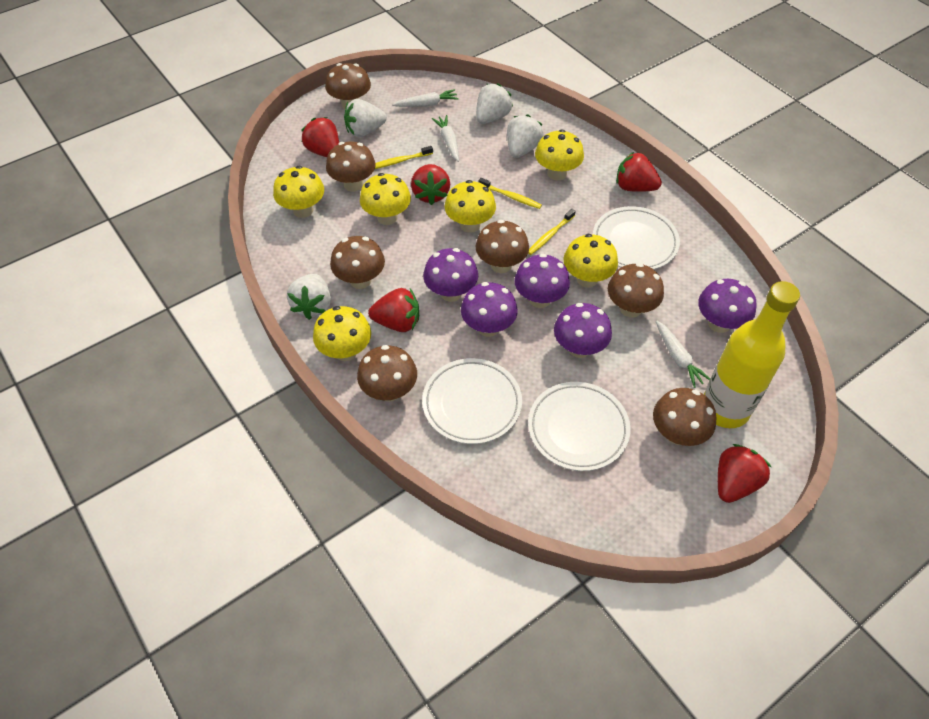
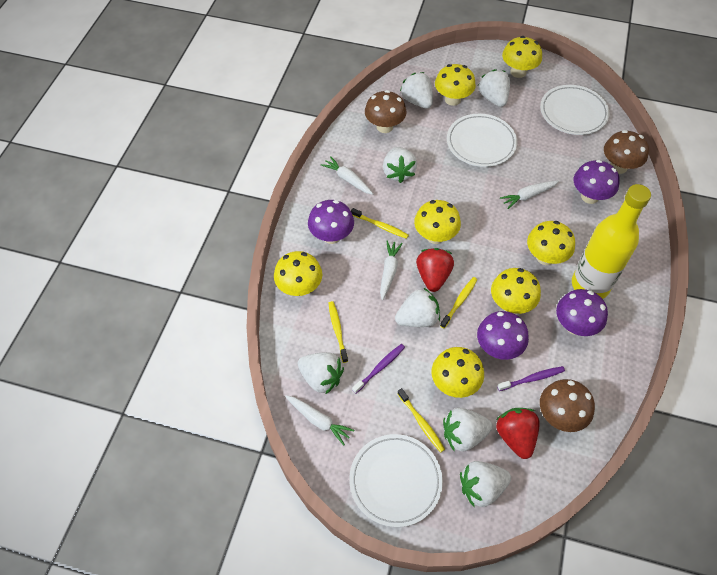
brown mushroom: [325,63,371,109] [326,141,376,192] [330,236,385,289] [357,345,417,402] [476,220,529,273] [608,263,664,318] [653,388,717,446] = 7 -> [365,90,406,133] [540,379,595,432] [604,130,649,174] = 3
purple mushroom: [423,248,478,302] [461,282,518,337] [514,254,570,308] [554,303,612,358] [698,279,757,333] = 5 -> [308,200,354,244] [477,311,529,360] [556,289,608,336] [574,160,620,204] = 4
purple toothbrush: none = 0 -> [352,344,405,394] [497,366,565,391] = 2
red strawberry: [301,117,339,157] [368,288,419,332] [411,164,450,205] [616,152,662,192] [718,444,771,503] = 5 -> [416,248,454,292] [496,408,540,459] = 2
white carrot: [392,89,459,107] [432,115,459,162] [656,320,710,388] = 3 -> [285,395,354,445] [321,156,373,195] [380,240,403,300] [500,180,559,209] = 4
white strawberry: [287,274,331,320] [344,99,387,137] [476,83,513,124] [507,115,543,158] = 4 -> [298,352,344,395] [383,147,417,183] [395,287,440,327] [400,72,433,109] [443,408,493,451] [460,461,511,507] [478,69,510,107] = 7
yellow mushroom: [273,166,324,218] [313,306,371,361] [360,173,411,225] [444,180,496,233] [535,129,584,180] [564,234,618,287] = 6 -> [274,251,322,296] [414,200,461,244] [432,347,484,398] [435,64,476,106] [491,268,541,314] [502,36,542,78] [527,221,575,265] = 7
yellow toothbrush: [375,146,433,169] [479,178,542,209] [528,209,576,255] = 3 -> [329,301,348,363] [351,208,409,239] [397,388,445,452] [440,277,478,328] = 4

